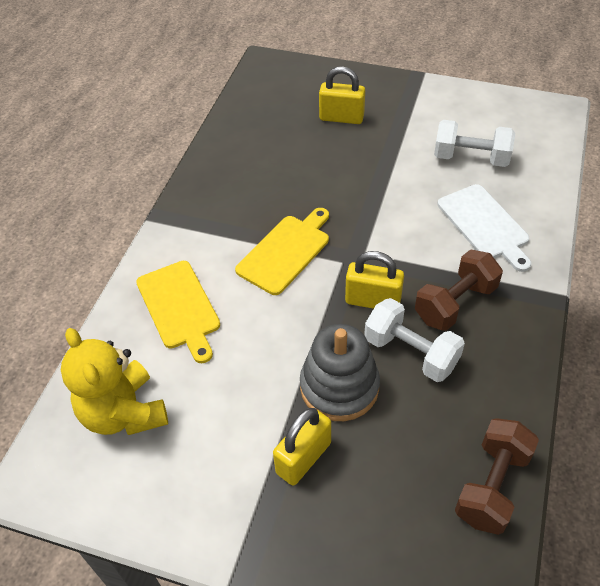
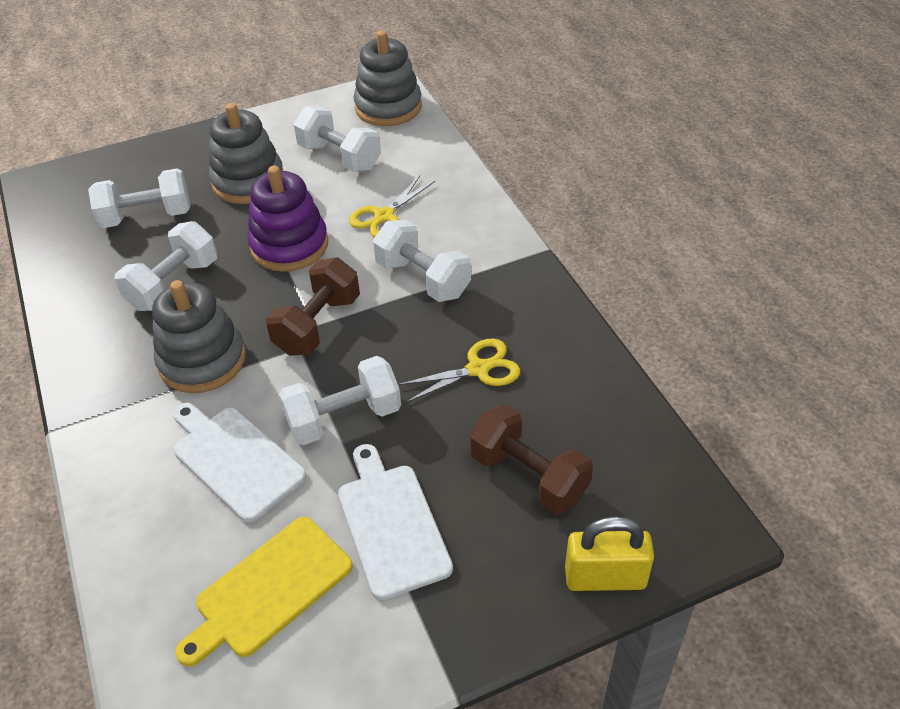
grey stacking toy: [300,324,380,421] = 1 -> [152,280,246,393] [209,103,283,204] [354,30,422,126] = 3
purple stacking toy: none = 0 -> [247,165,328,272] = 1
white cutting board: [437,184,531,272] = 1 -> [173,403,306,522] [338,444,453,600] = 2
white dumbbell: [364,298,465,382] [434,120,515,167] = 2 -> [88,168,190,228] [115,221,217,311] [279,356,401,445] [293,106,381,172] [373,220,471,302] = 5
yellow cutting board: [136,261,220,363] [235,208,329,295] = 2 -> [175,517,353,667] = 1
yellow padlock: [273,408,331,486] [319,66,365,124] [345,251,404,309] = 3 -> [565,516,654,591] = 1
yellow scissors: none = 0 -> [349,176,435,237] [398,339,520,403] = 2
yellow teddy bear: [61,328,168,435] = 1 -> none = 0

